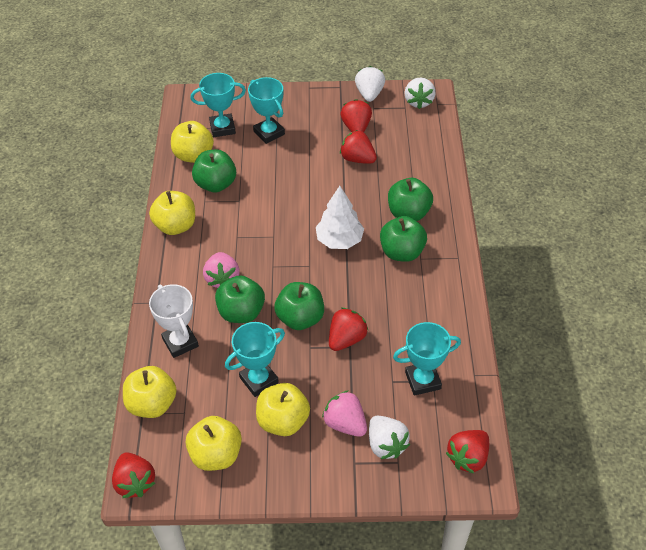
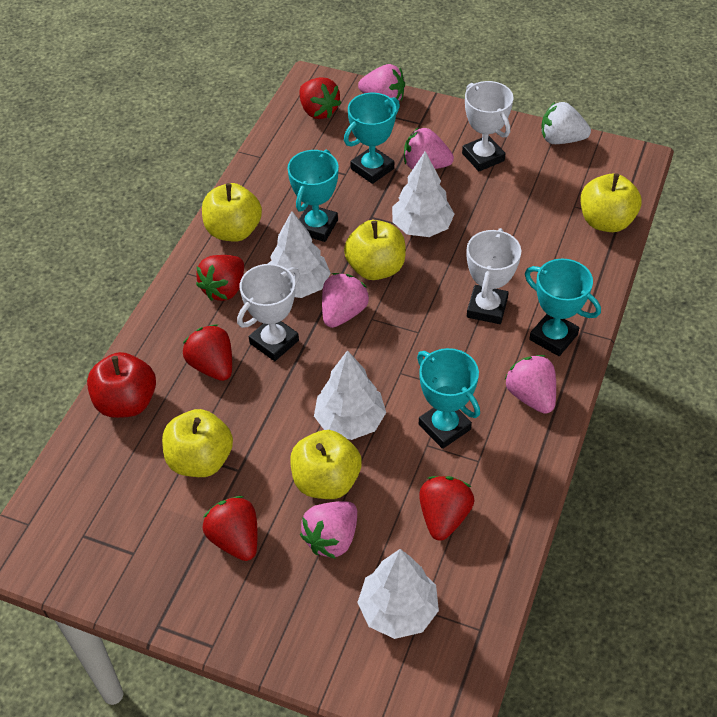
green apple: [192,150,236,193] [215,275,265,323] [274,282,324,330] [380,216,427,262] [388,178,433,221] = 5 -> none = 0
pink strawberry: [203,252,240,288] [322,390,367,437] = 2 -> [300,501,357,559] [322,273,369,328] [358,64,405,101] [404,128,454,170] [504,355,556,414] = 5
red apple: none = 0 -> [87,352,156,418] = 1
white strawberry: [355,66,385,102] [369,416,410,459] [405,78,436,109] = 3 -> [541,102,591,144] = 1
white tree: [316,186,364,249] = 1 -> [268,211,331,298] [314,350,386,440] [357,549,439,639] [392,151,454,237] = 4
white trophy: [149,284,199,358] = 1 -> [237,264,300,361] [462,81,513,171] [466,228,521,324] = 3

